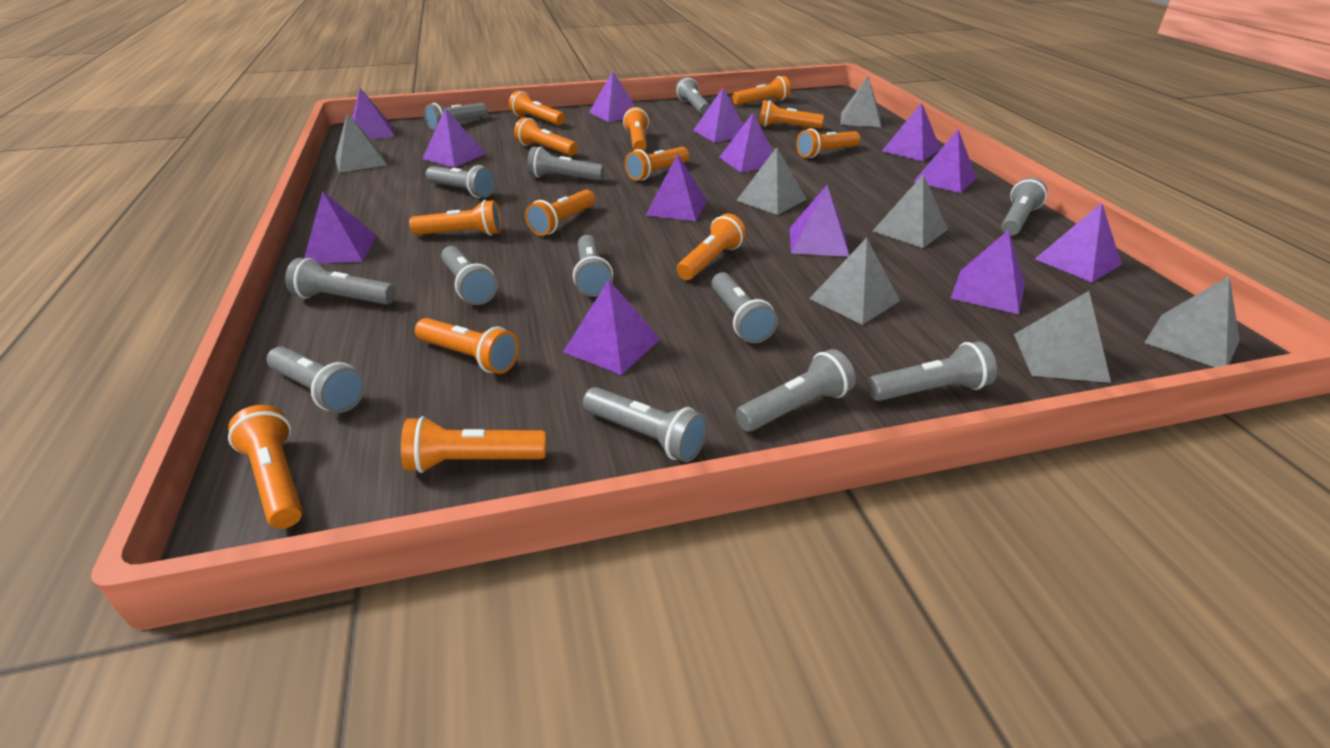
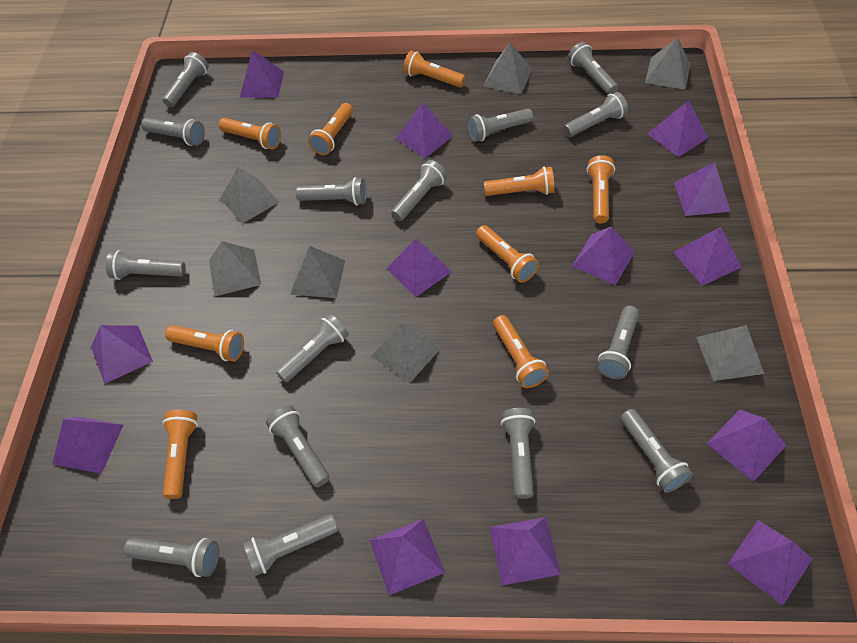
grey flashlight: [267,346,365,413] [285,258,395,305] [424,103,488,130] [426,165,496,198] [441,246,498,305] [527,147,604,181] [573,235,613,297] [583,387,707,463] [676,77,710,115] [711,272,778,343] [736,349,856,432] [867,341,997,401] [1001,177,1047,235] = 13 -> [106,250,186,280] [124,538,219,577] [141,118,205,146] [163,52,209,107] [243,514,338,576] [266,405,329,487] [276,314,349,382] [296,177,367,206] [391,160,447,221] [468,108,533,142] [501,408,535,499] [564,92,628,137] [568,42,618,95] [597,306,639,379] [621,409,693,492] = 15
orange flashlight: [228,405,303,529] [401,416,546,473] [409,200,501,236] [415,318,519,374] [509,91,565,125] [514,117,578,156] [525,190,595,236] [623,107,649,151] [625,147,689,181] [677,213,746,280] [733,76,791,105] [759,100,824,129] [796,128,861,158] = 13 -> [162,410,198,499] [165,325,244,362] [219,118,281,150] [308,103,353,155] [403,50,465,88] [476,225,539,283] [484,167,555,196] [493,315,549,388] [587,155,615,223] = 9

